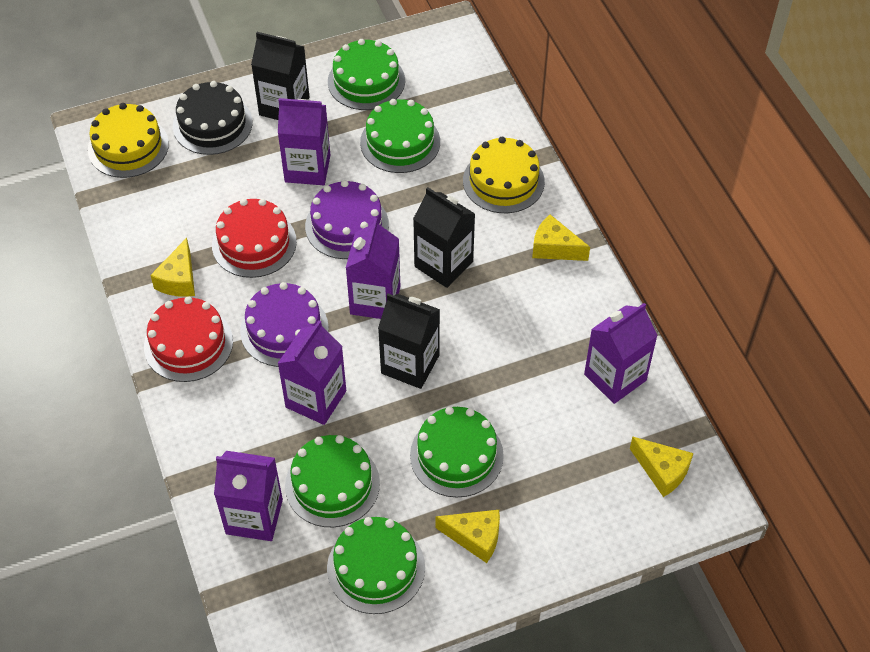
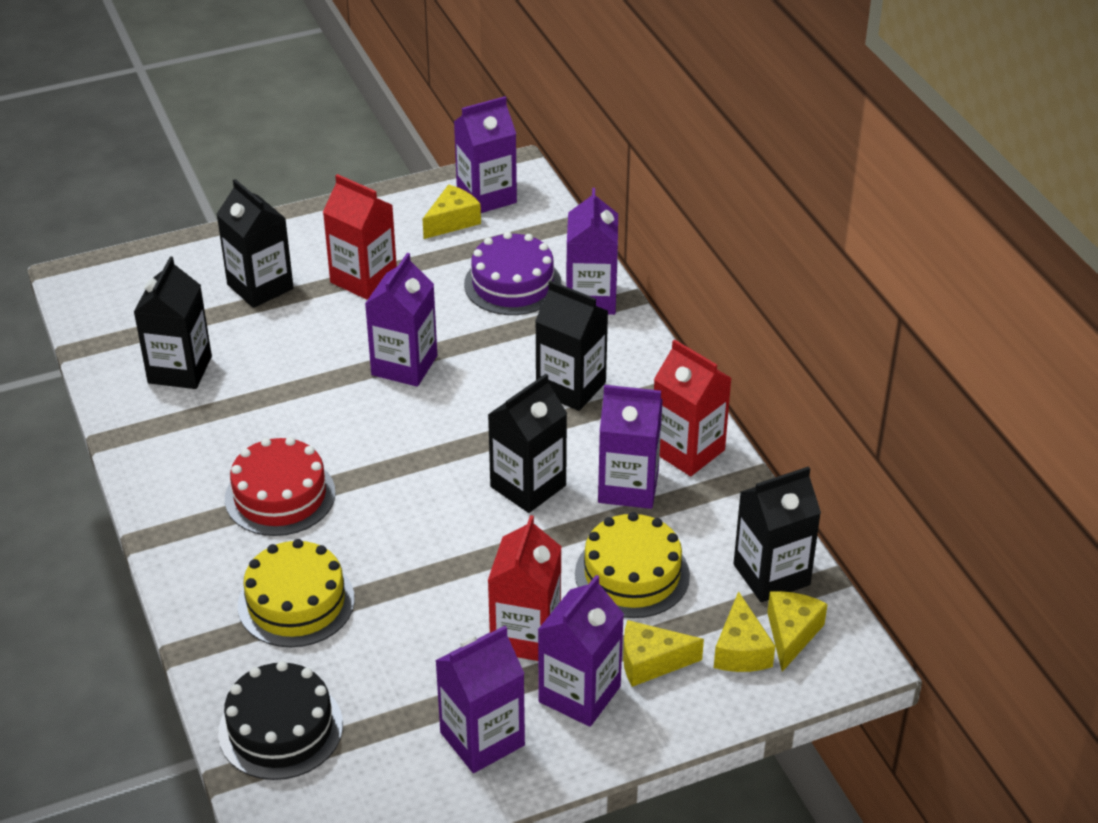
black carton: [251,32,310,120] [378,293,440,389] [413,187,475,288] = 3 -> [134,256,212,389] [216,179,294,308] [488,374,567,513] [535,280,608,411] [734,466,821,602] = 5
green cake: [285,435,380,527] [327,517,425,614] [328,39,405,110] [360,99,440,173] [410,407,504,497] = 5 -> none = 0
purple cake: [240,282,329,367] [305,180,389,259] = 2 -> [464,232,561,315] = 1
purple carton: [214,451,283,541] [277,320,346,425] [278,98,330,185] [346,218,401,319] [584,303,658,404] = 5 -> [365,253,437,387] [435,626,525,773] [454,96,517,213] [538,575,624,727] [566,188,618,315] [598,385,663,509] = 6
red cake: [144,296,233,382] [212,199,297,278] = 2 -> [225,437,335,536] = 1
red carton: none = 0 -> [323,174,397,300] [488,515,561,661] [654,339,732,476] = 3

